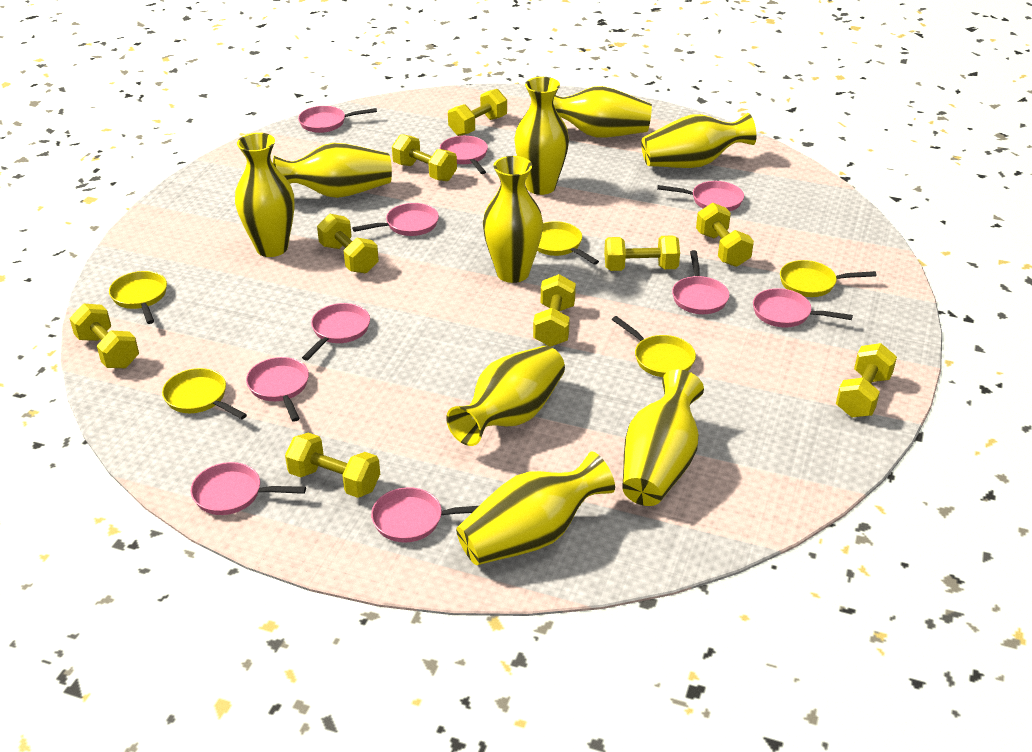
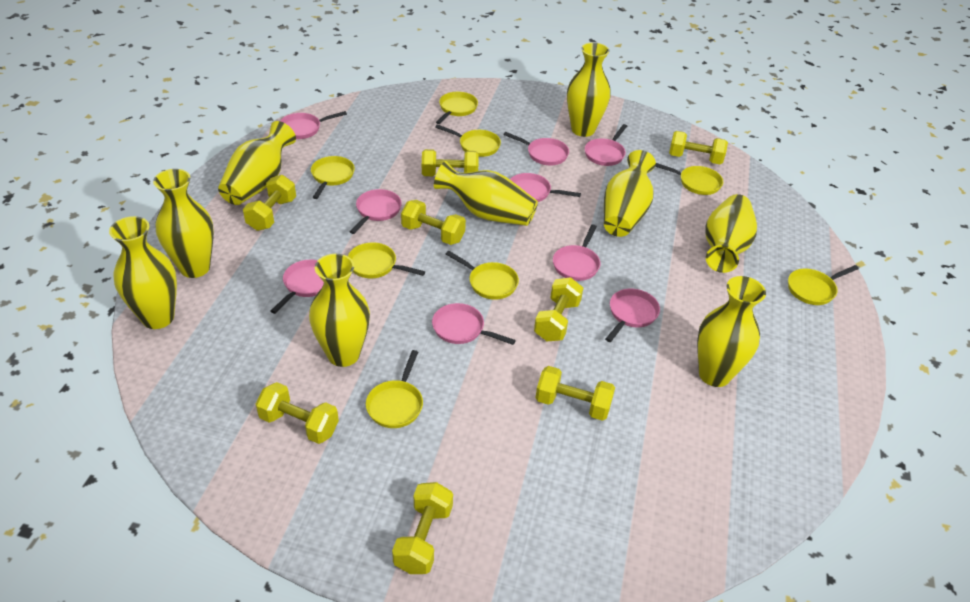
pink pan: [191,462,306,515] [246,357,309,422] [298,106,377,133] [302,303,370,361] [352,203,439,236] [371,487,479,543] [440,136,488,174] [657,181,744,211] [672,250,729,314] [753,288,853,327] = 10 -> [271,260,324,314] [280,111,347,139] [350,189,402,234] [432,303,516,345] [503,132,569,165] [510,173,581,202] [553,224,601,281] [585,124,627,166] [605,289,660,342] = 9
yellow dumbbell: [69,303,139,368] [285,433,380,498] [317,214,379,274] [392,134,457,181] [448,89,507,136] [533,274,576,347] [604,235,680,271] [696,203,754,267] [836,343,897,417] = 9 -> [243,175,296,231] [256,382,339,444] [392,482,453,574] [401,200,466,245] [422,149,479,176] [534,277,583,341] [535,366,615,421] [669,131,728,164] = 8
yellow pan: [109,271,167,324] [162,368,247,419] [537,221,599,265] [612,316,696,377] [780,260,876,297] = 5 -> [311,156,355,199] [348,242,425,278] [366,350,423,428] [435,124,501,157] [436,92,478,124] [446,251,519,300] [655,163,723,195] [788,265,859,305] = 8

